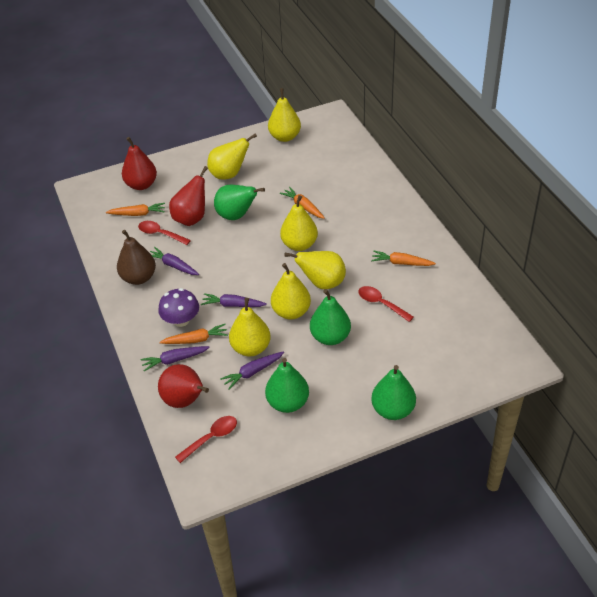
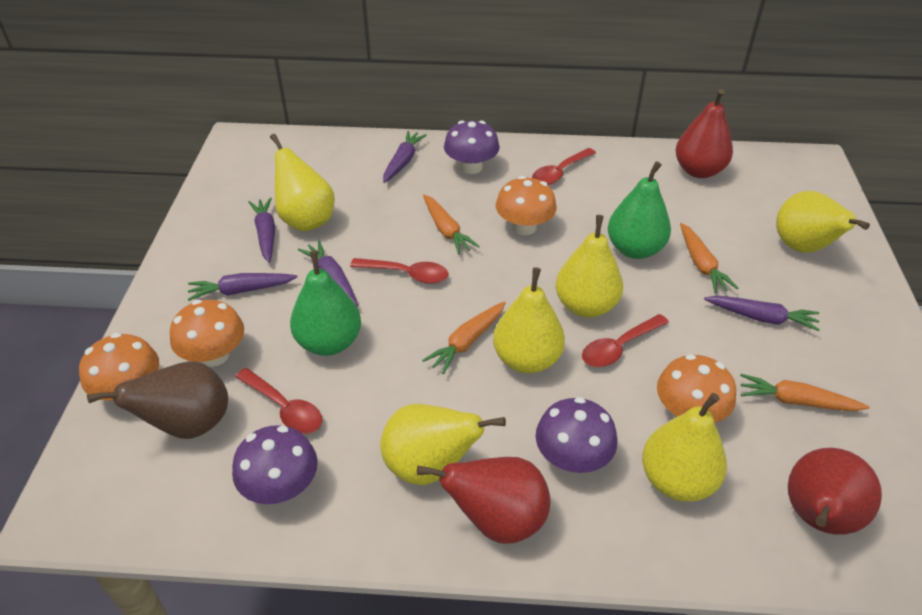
green pear: [214,185,265,220] [265,358,309,413] [310,289,351,345] [371,365,416,420] = 4 -> [290,251,361,356] [608,161,671,259] = 2
orange mushroom: none = 0 -> [79,333,159,401] [170,300,244,367] [496,176,557,235] [657,354,736,423] = 4
purple carrot: [140,346,210,372] [150,247,199,275] [201,293,267,307] [220,351,284,390] = 4 -> [188,273,297,301] [248,197,275,263] [298,240,358,306] [383,131,427,183] [704,296,820,331] = 5
purple mushroom: [158,288,199,327] = 1 -> [232,425,318,504] [444,121,500,174] [535,397,617,473] = 3
red spoon: [138,221,191,245] [175,416,237,463] [358,286,414,322] = 3 -> [235,368,322,434] [350,258,449,284] [532,148,596,185] [582,314,669,367] = 4

